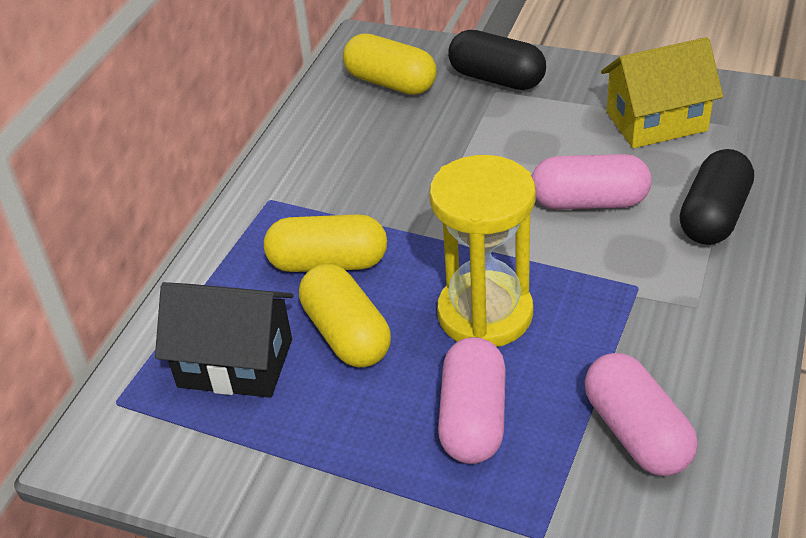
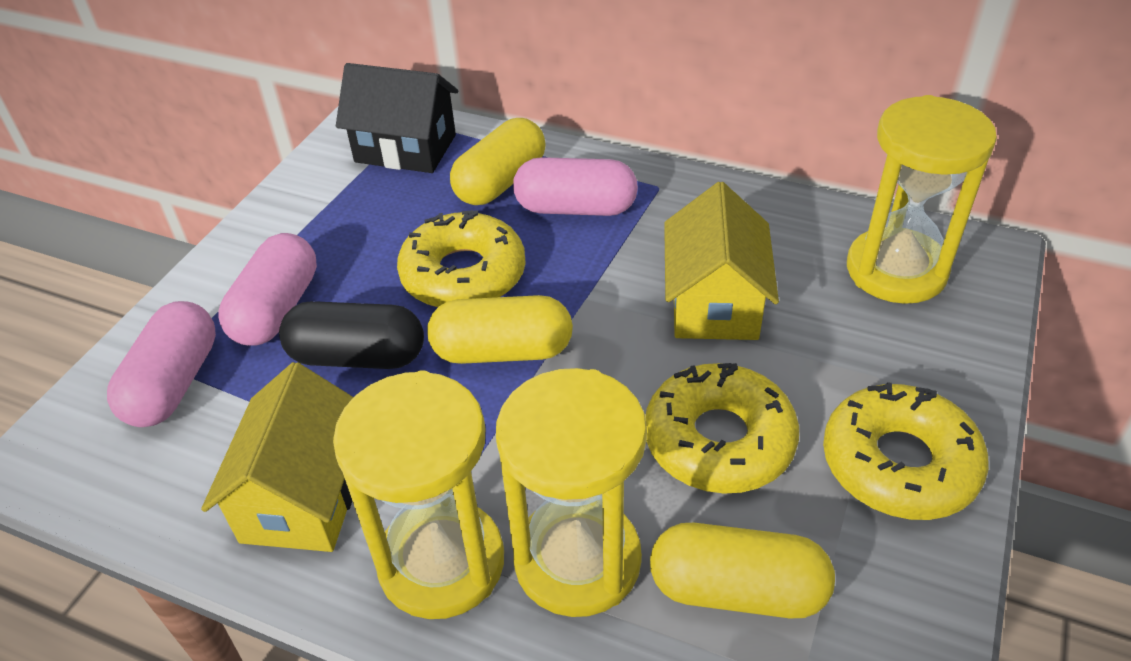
black capsule: [448,30,546,90] [680,149,754,245] = 2 -> [279,301,424,369] = 1
yellow donut: none = 0 -> [397,210,526,307] [645,363,799,494] [823,382,989,520] = 3
yellow hourglass: [429,155,536,347] = 1 -> [333,370,504,619] [496,368,647,617] [847,95,997,304] = 3
yellow house: [601,37,723,148] = 1 -> [201,362,353,552] [664,182,779,340] = 2

